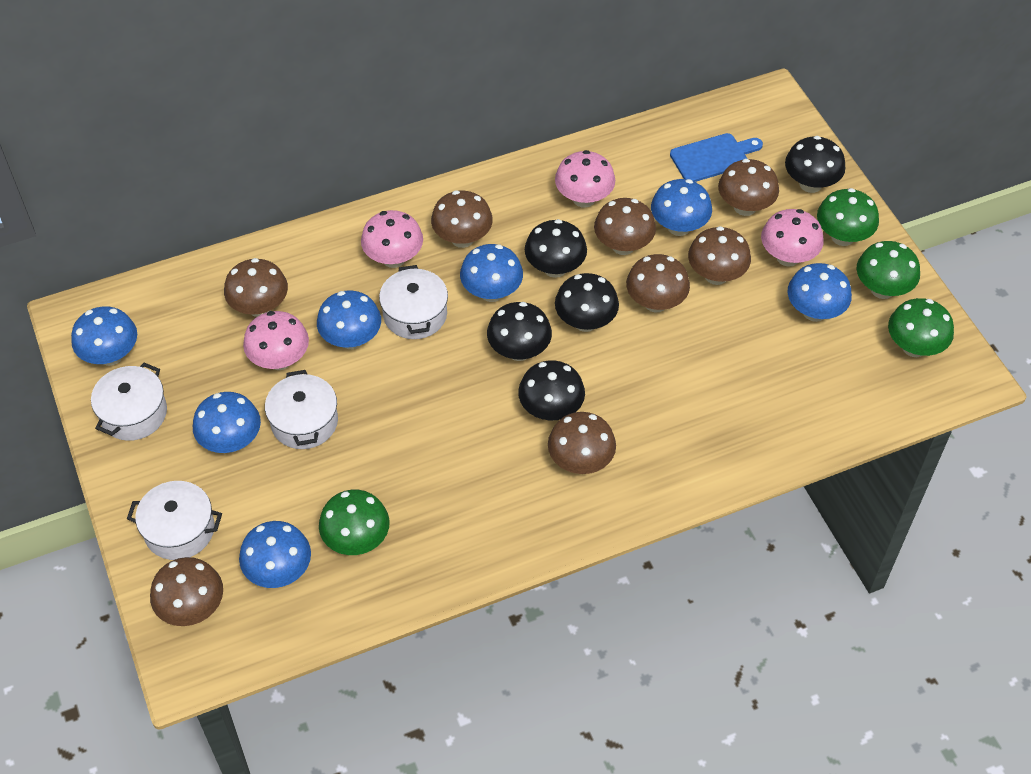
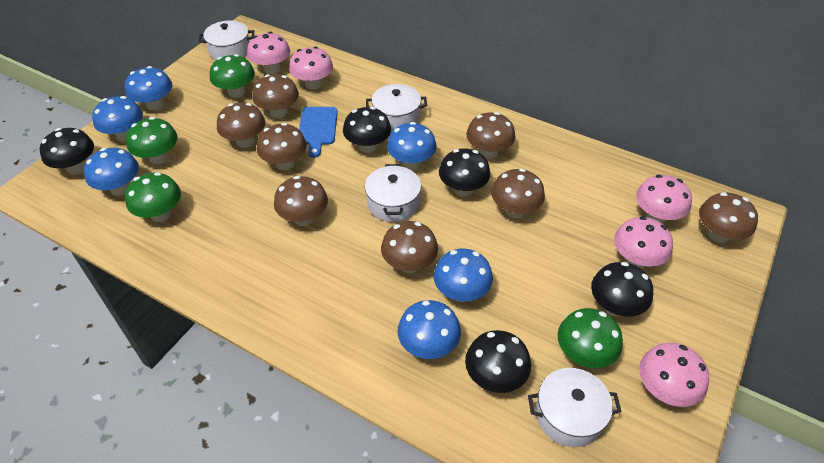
blue mushroom: [71,307,137,366] [193,392,261,453] [239,521,311,588] [317,290,381,349] [460,244,523,302] [651,179,712,236] [788,263,852,322] = 7 -> [84,148,139,196] [92,96,143,142] [125,66,172,111] [387,122,437,170] [398,300,461,359] [434,249,493,302] = 6
pink mushroom: [243,311,309,370] [361,210,423,268] [555,150,615,208] [761,209,824,267] = 4 -> [247,32,290,74] [289,46,333,90] [614,216,673,269] [636,175,692,224] [639,343,709,407] = 5

